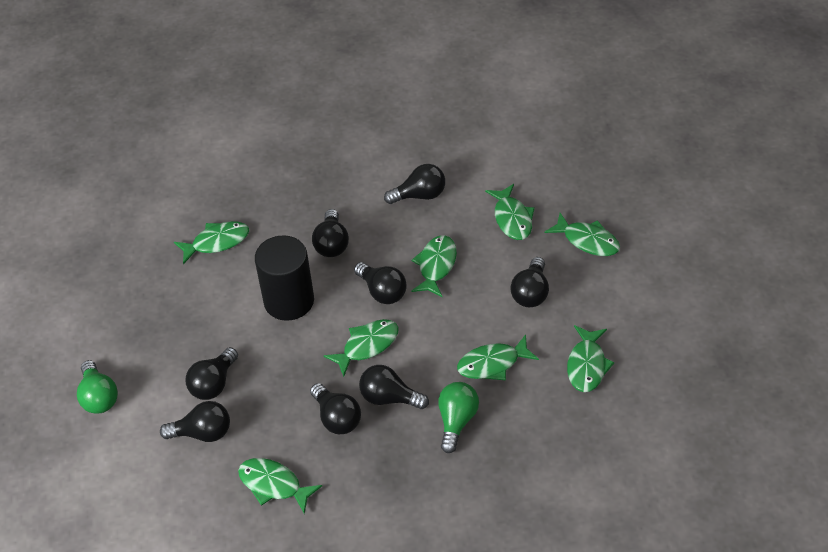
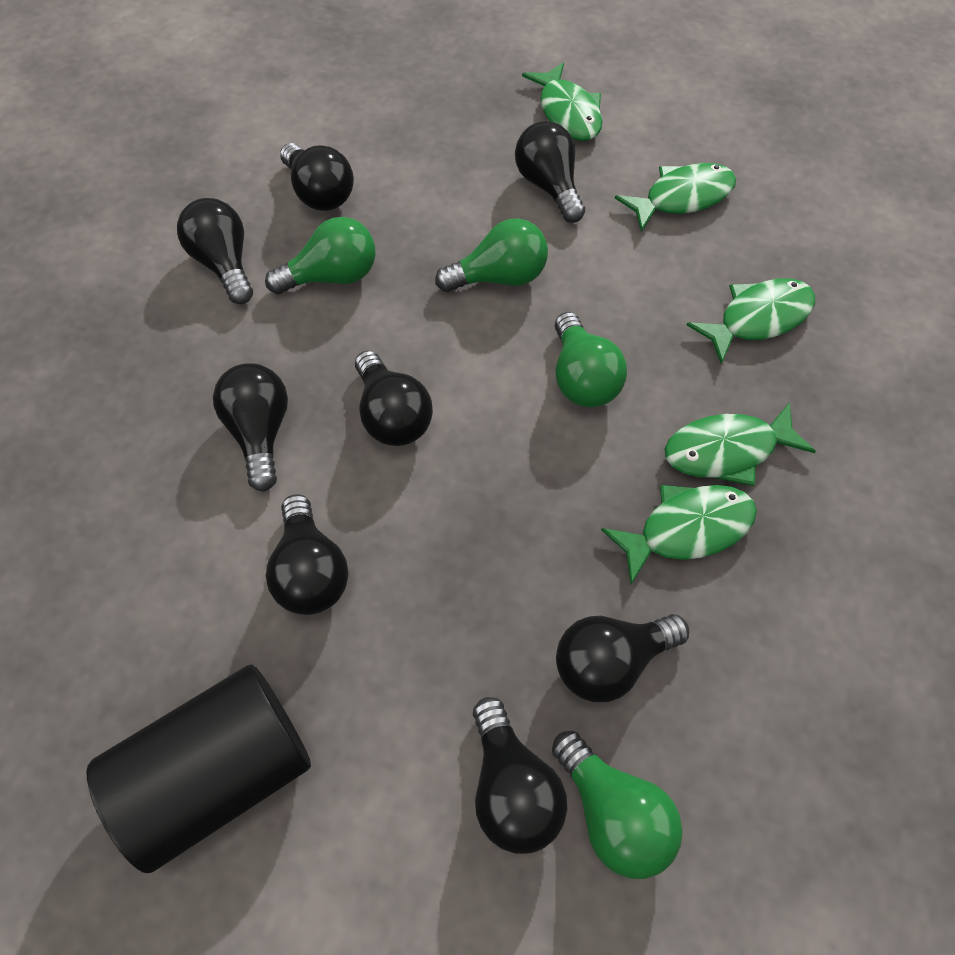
green fish: [174,221,249,264] [238,458,322,514] [324,319,399,377] [411,235,457,297] [457,335,539,380] [485,184,535,240] [545,213,620,256] [567,325,614,392] = 8 -> [522,62,602,141] [601,485,757,584] [615,163,736,232] [665,402,816,486] [687,278,815,364] = 5
green light bulb: [77,360,118,414] [438,382,479,453] = 2 -> [265,217,376,294] [435,218,548,292] [552,731,683,879] [555,312,627,407] = 4

